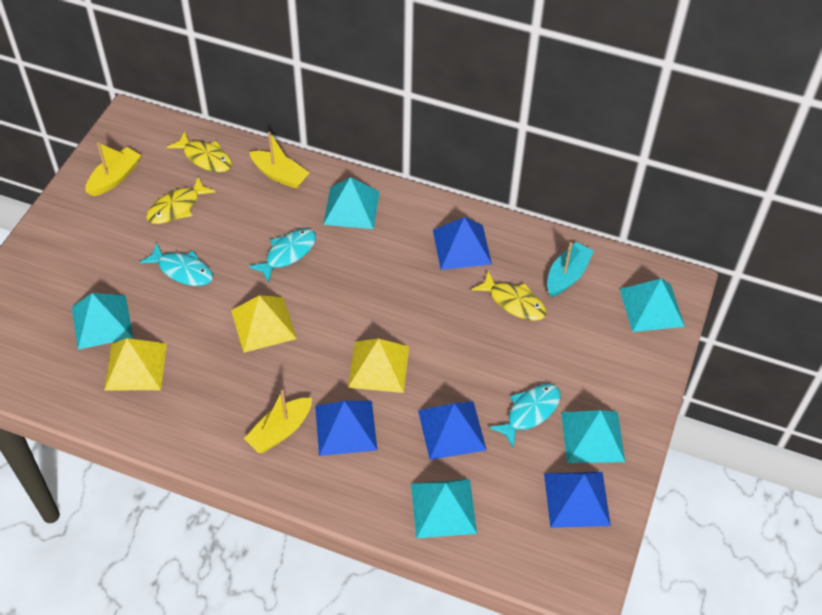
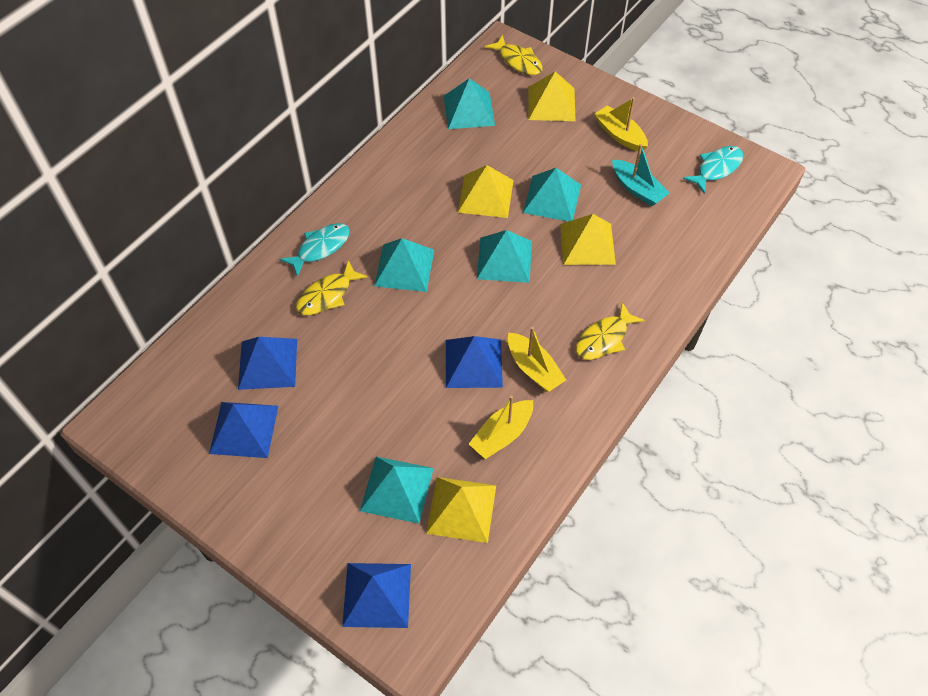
turquoise fish: [139,243,213,286] [248,229,316,283] [489,384,561,447] = 3 -> [279,223,350,277] [683,146,743,193] = 2
yellow pyramid: [104,338,167,391] [231,295,297,353] [348,339,409,393] = 3 -> [426,477,496,543] [458,165,513,218] [528,72,576,121] [560,214,616,265] = 4

